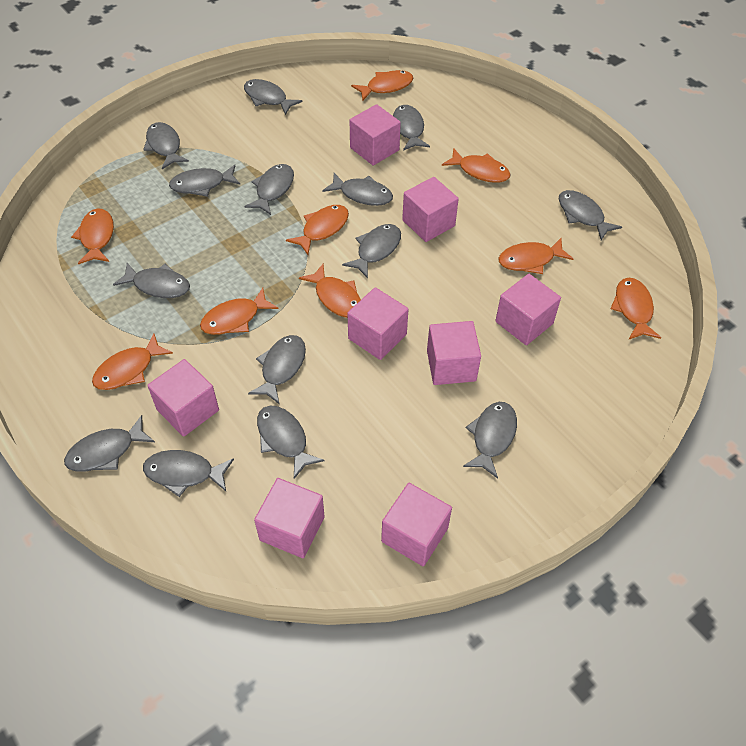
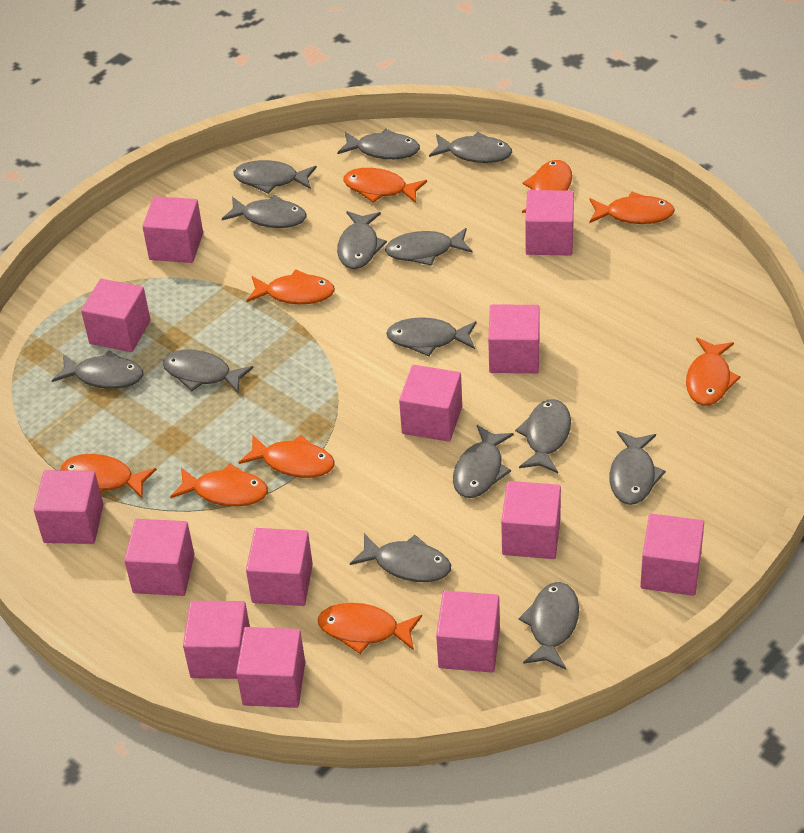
pink cube: [147,359,219,437] [254,478,325,558] [348,287,409,360] [350,104,401,165] [381,483,452,566] [402,177,459,242] [427,321,481,385] [495,274,561,345] = 8 -> [34,470,103,544] [81,279,151,352] [124,519,194,596] [142,196,203,263] [183,601,250,679] [236,627,305,708] [246,528,313,606] [399,365,462,442] [436,591,500,672] [488,304,540,373] [501,481,561,559] [525,190,574,255] [640,513,704,596] = 13

